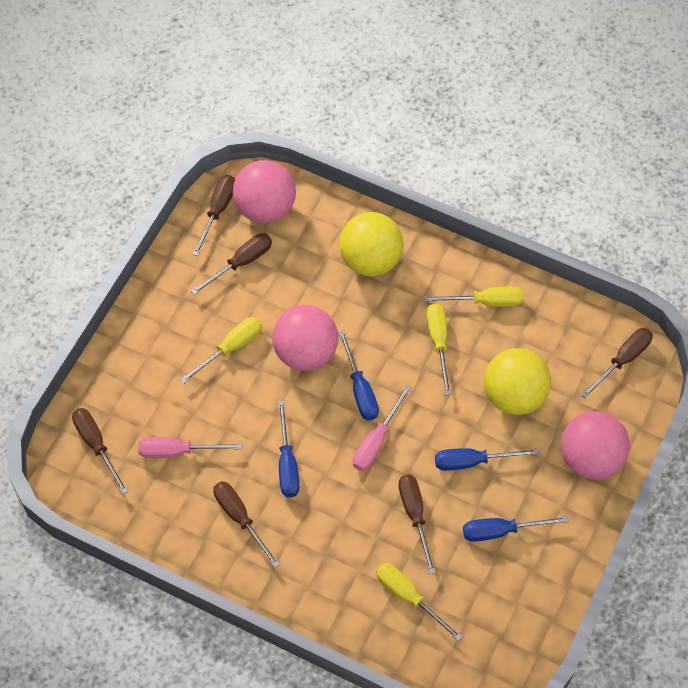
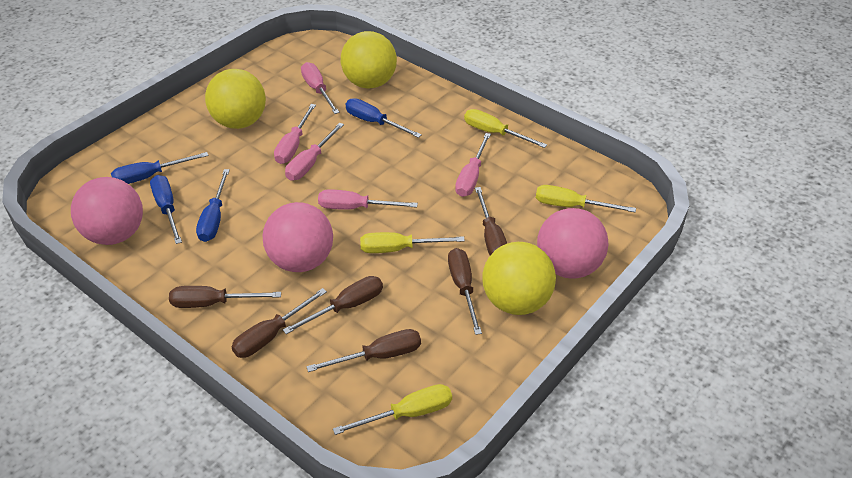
pink screwdriver: [138,437,242,458] [353,385,411,471] = 2 -> [274,104,316,164] [285,123,344,181] [301,62,340,114] [318,189,418,210] [455,133,491,197] = 5
yellow ball: [339,212,404,276] [484,348,551,415] = 2 -> [205,69,266,129] [341,31,397,88] [482,242,556,315] = 3

